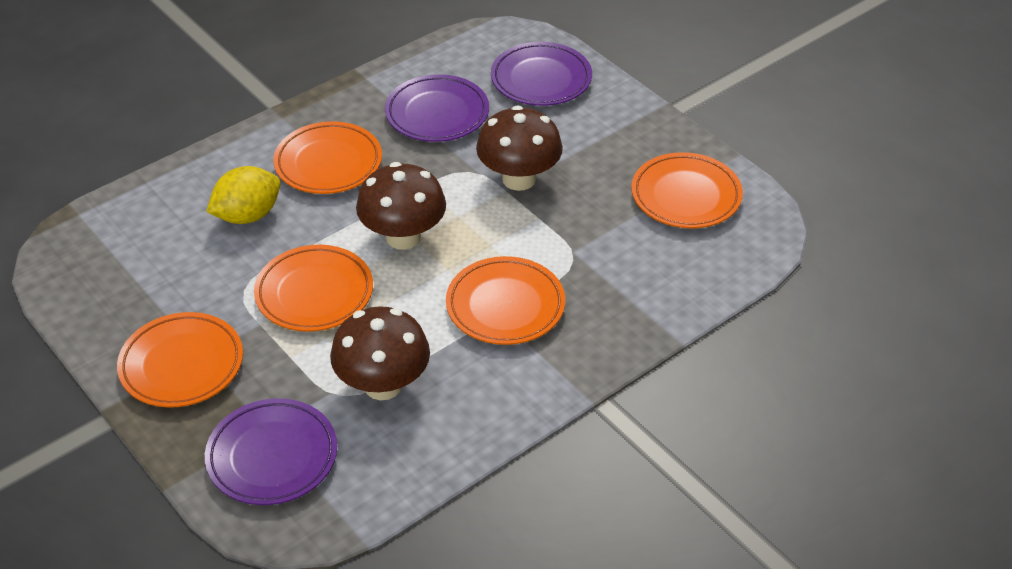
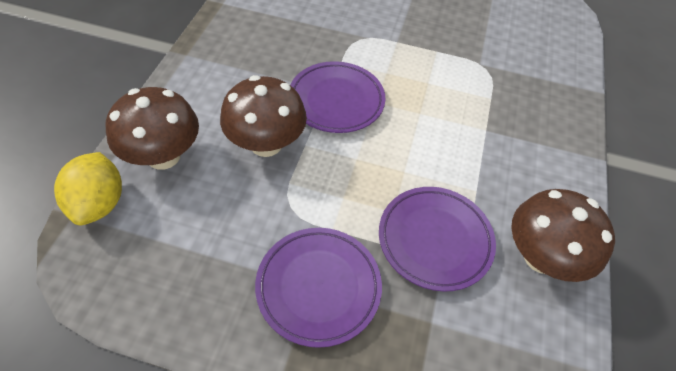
orange plate: [117,312,243,408] [254,245,373,332] [273,121,382,194] [446,256,565,345] [631,152,743,228] = 5 -> none = 0

